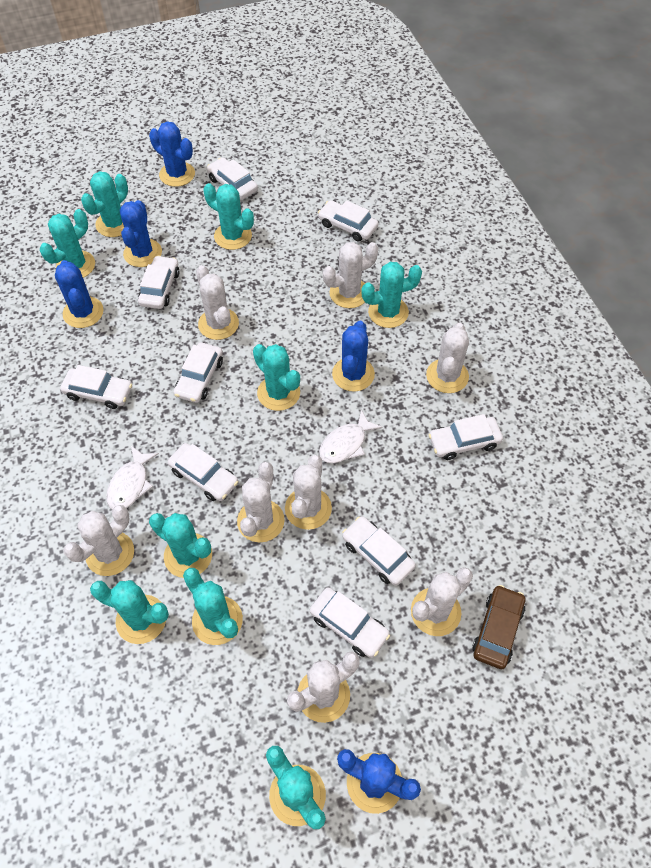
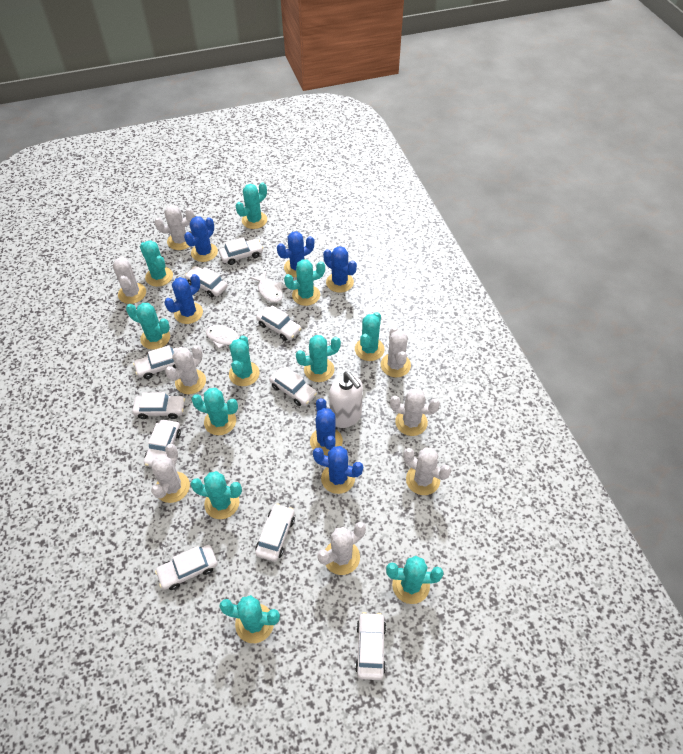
blue cactus: [55,260,104,328] [120,200,162,267] [149,121,195,187] [332,321,375,392] [337,749,421,814] = 5 -> [164,274,203,324] [184,216,218,262] [277,231,314,277] [310,398,343,456] [313,446,363,494] [323,246,357,293] = 6
brown car: [472,585,526,669] = 1 -> none = 0
turquoise cactus: [40,209,95,278] [81,171,128,237] [90,580,169,644] [149,513,212,578] [183,568,243,645] [204,183,254,250] [253,344,300,411] [266,746,326,829] [361,262,422,328] = 9 -> [126,303,170,350] [140,240,173,287] [191,471,242,519] [192,388,238,435] [219,595,280,643] [229,335,260,386] [236,182,267,229] [284,259,325,306] [296,335,341,382] [355,312,385,361] [386,556,443,604] = 11
white car: [60,365,132,409] [138,256,180,309] [168,443,238,501] [174,342,223,403] [207,157,258,200] [310,587,390,658] [318,200,378,241] [342,516,416,586] [428,414,503,460] = 9 -> [132,392,185,419] [133,345,179,379] [144,420,181,467] [155,545,218,590] [185,266,228,297] [219,237,263,265] [255,503,295,562] [256,305,301,341] [269,367,317,406] [355,612,386,680] = 10
white soap dispenser: none = 0 -> [329,372,363,428] = 1

